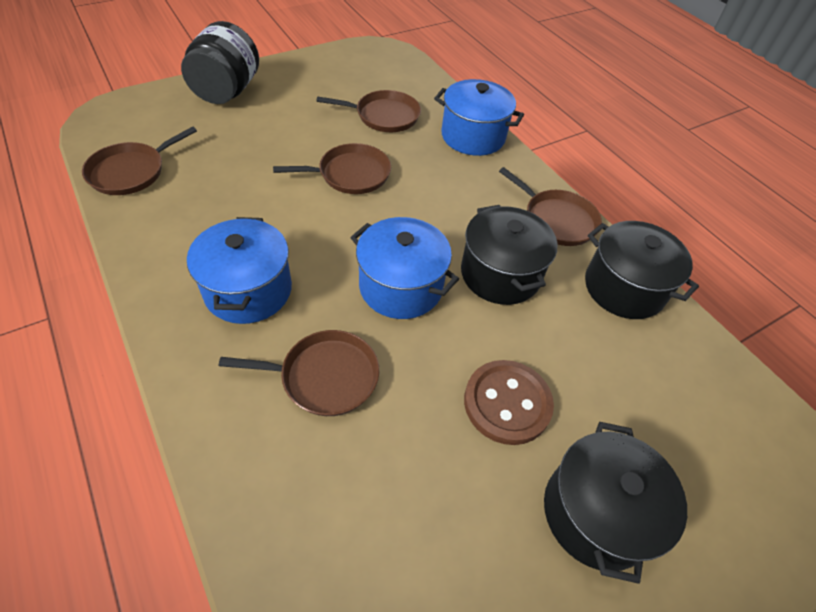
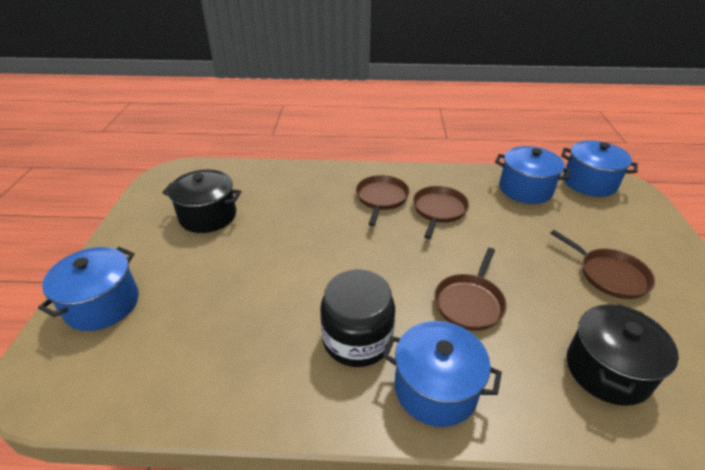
black pot: [461,205,557,305] [544,422,687,584] [585,221,699,319] = 3 -> [162,170,242,233] [567,304,679,406] = 2
blue pot: [187,217,292,324] [350,217,459,319] [434,79,524,156] = 3 -> [38,247,139,331] [383,321,502,427] [495,146,571,204] [561,141,638,197] = 4
brown button: [464,360,554,445] = 1 -> none = 0
brown pan: [82,126,197,195] [219,330,379,416] [273,143,391,194] [317,90,421,132] [499,167,602,246] = 5 -> [356,175,409,226] [413,186,469,239] [434,248,507,331] [550,230,655,299] = 4

